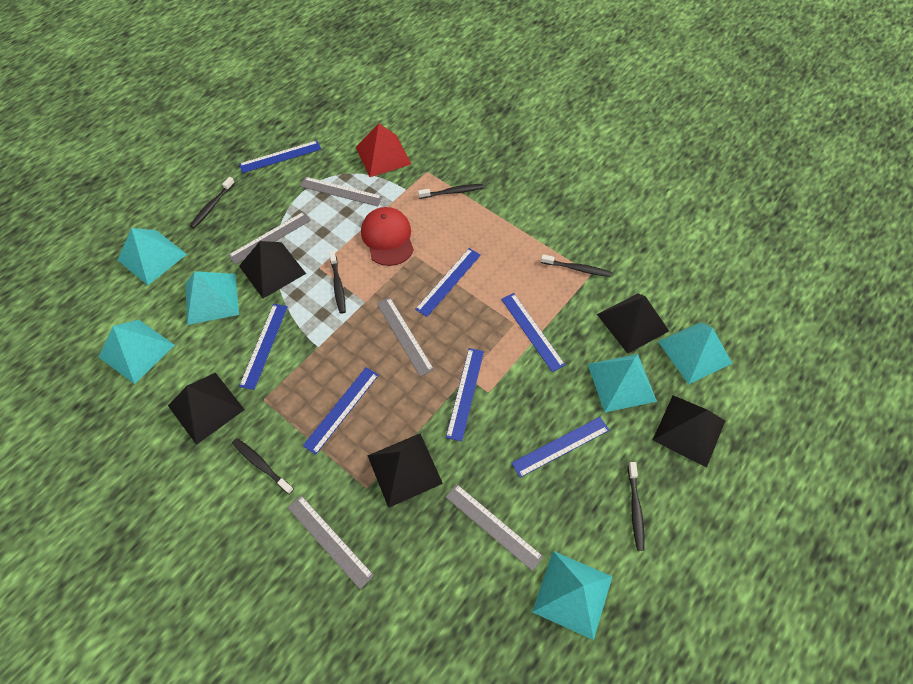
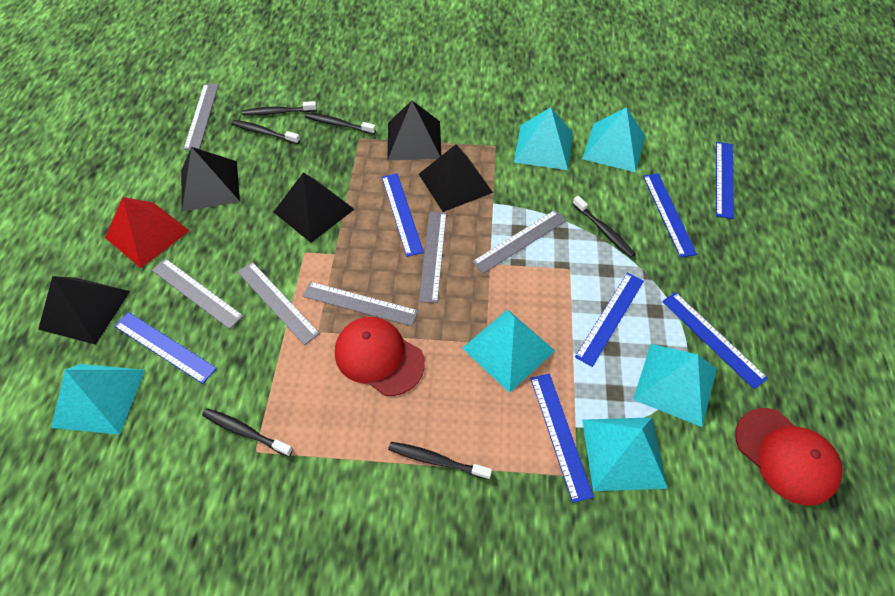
grey ruler: [228,212,311,265] [287,495,374,589] [300,177,383,206] [377,297,434,377] [446,484,544,571] = 5 -> [152,258,243,329] [183,84,219,150] [237,262,320,345] [303,282,418,326] [419,212,447,303] [472,210,566,274] = 6
red cap: [361,207,414,266] = 1 -> [335,317,425,396] [735,408,843,506] = 2

